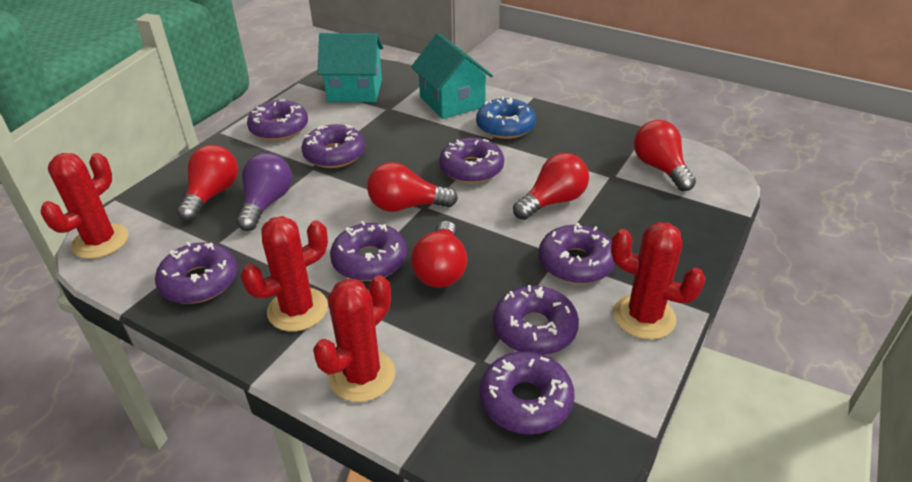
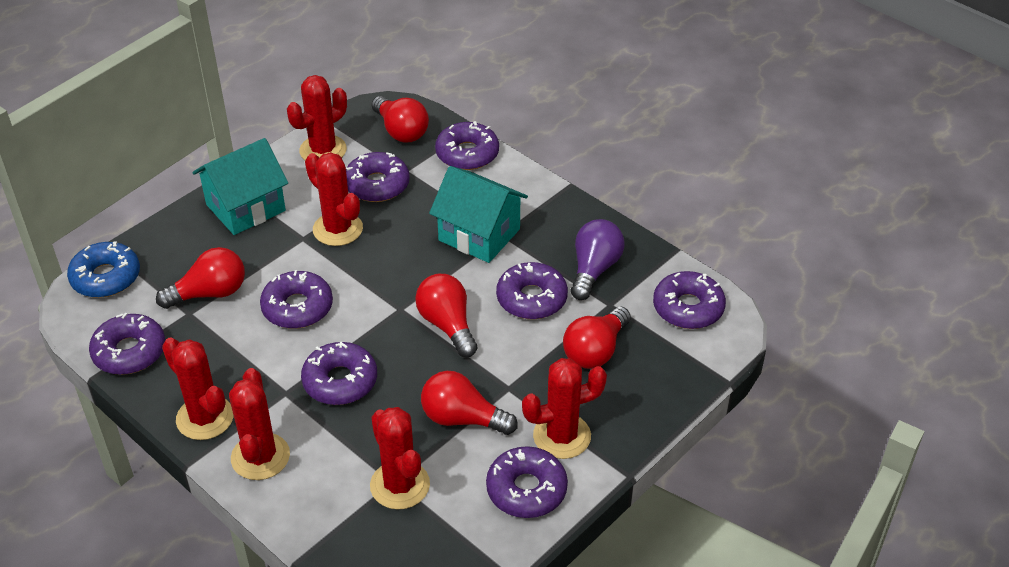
red cactus: [41,153,129,259] [241,216,328,332] [313,275,395,402] [611,222,706,340] = 4 -> [162,338,234,440] [229,368,290,480] [287,75,347,160] [305,152,363,246] [370,407,430,510] [522,358,607,459] = 6

